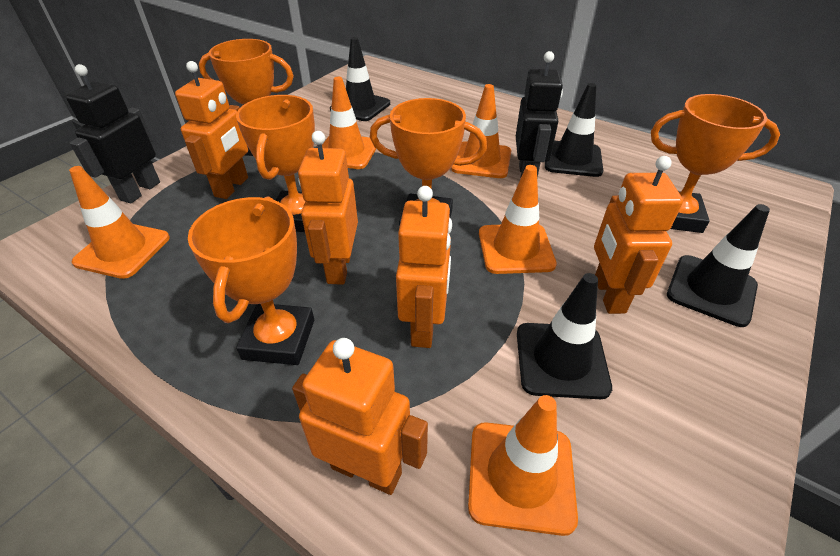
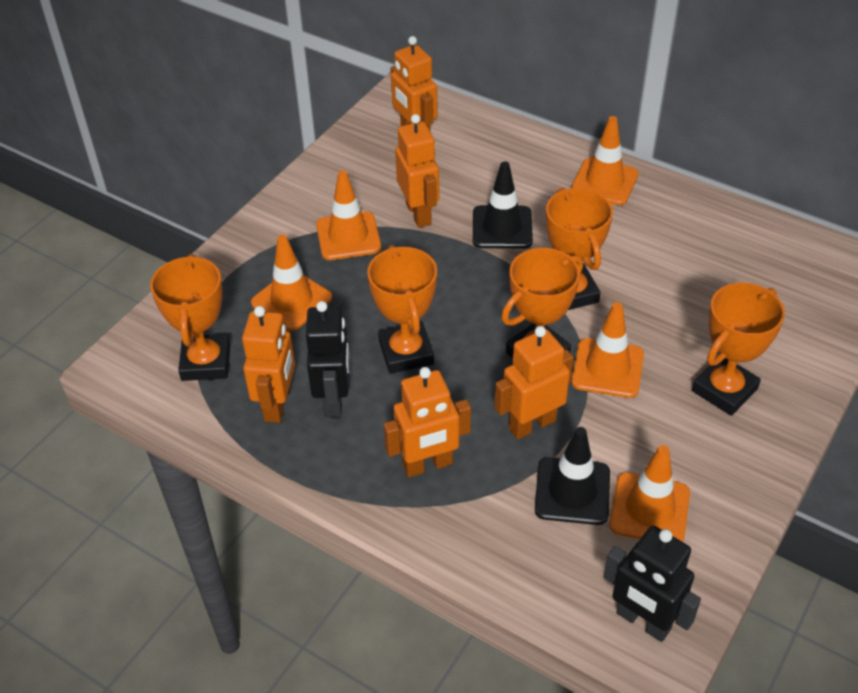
black traffic cone: [330,37,390,121] [517,273,612,399] [545,83,603,177] [667,204,770,327] = 4 -> [473,162,533,249] [535,427,610,525] = 2

